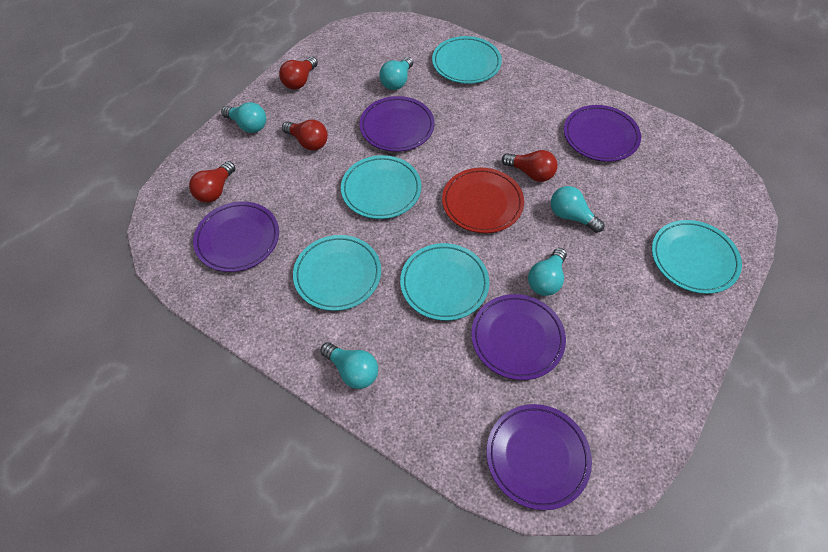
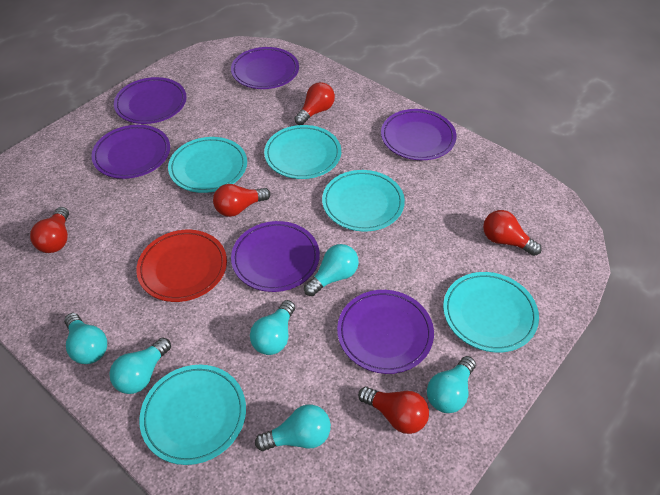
purple plate: [193,201,279,272] [359,96,435,152] [471,294,566,380] [486,404,592,510] [564,105,641,162] = 5 -> [91,125,170,179] [114,77,187,124] [231,47,299,89] [231,221,320,292] [337,290,434,374] [381,109,457,160] = 6
red light bulb: [189,161,235,203] [279,57,318,90] [282,120,328,151] [502,150,558,182] = 4 -> [30,207,69,253] [213,184,270,217] [294,82,335,125] [358,387,429,434] [483,210,542,256] = 5
turquoise light bulb: [221,102,266,133] [320,342,378,389] [379,57,413,90] [528,248,567,296] [551,186,604,233] = 5 -> [64,313,107,364] [109,338,171,394] [250,300,295,355] [255,405,331,451] [304,244,359,296] [427,356,476,413] = 6

